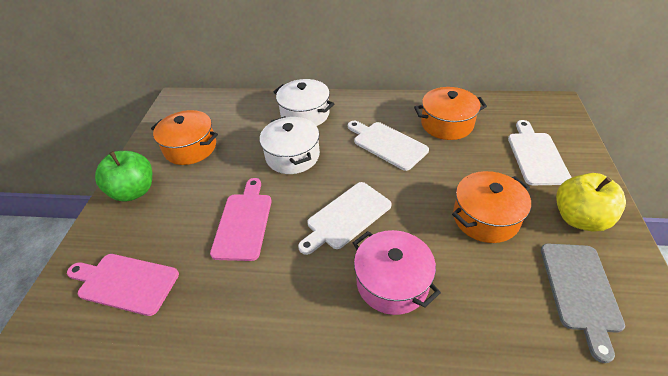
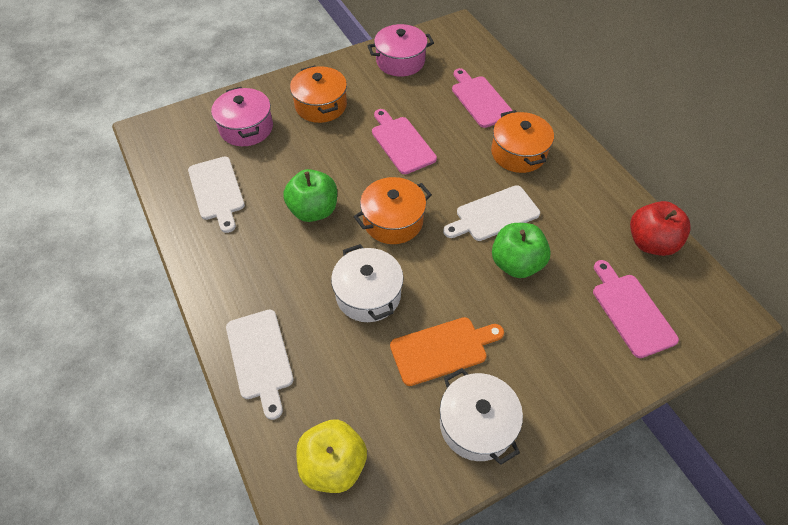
green apple: [95,151,152,202] = 1 -> [283,169,337,222] [492,223,551,278] = 2
grey cutting board: [541,244,625,363] = 1 -> none = 0
orange cutting board: none = 0 -> [390,317,504,386] = 1
pink cutting board: [67,254,179,316] [210,178,272,261] = 2 -> [372,109,437,174] [452,68,513,128] [593,260,679,358] = 3
pink pot: [353,230,441,315] = 1 -> [211,87,273,146] [367,24,434,77] = 2
red apple: none = 0 -> [630,201,691,256] = 1

